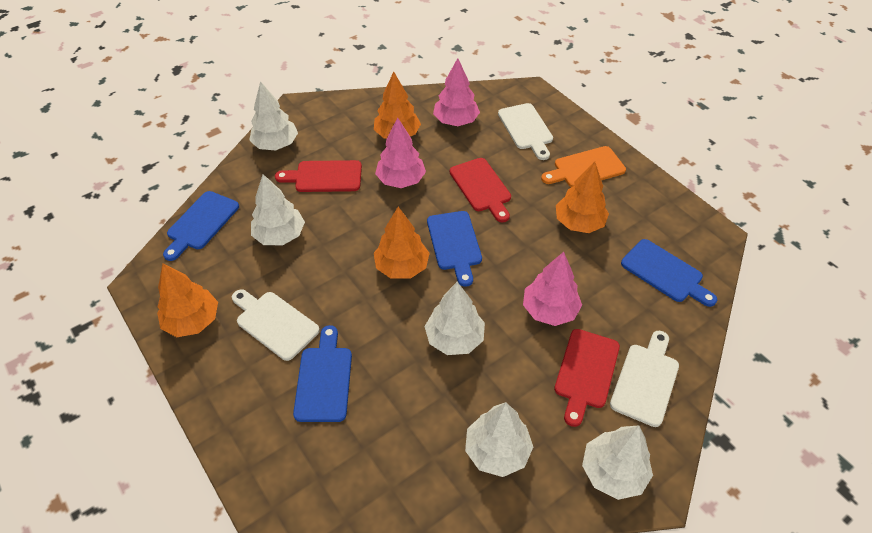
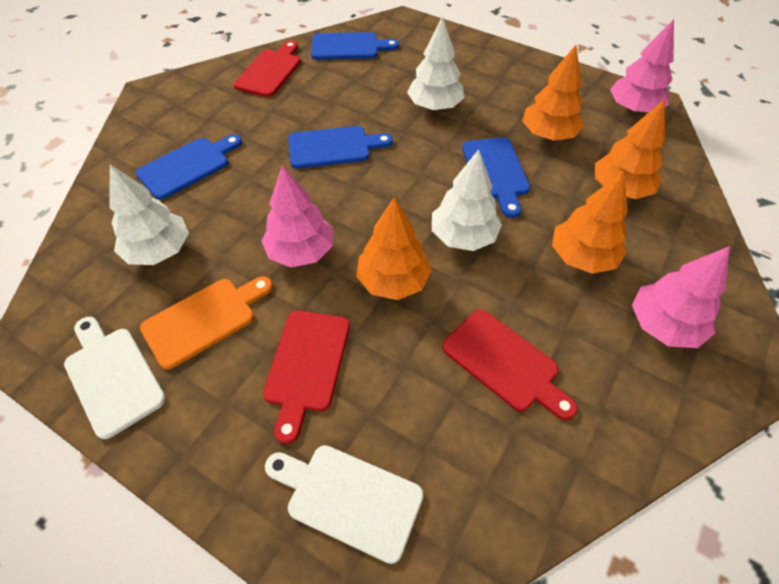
white cutting board: [232,289,320,361] [498,103,553,160] [610,331,679,427] = 3 -> [64,317,166,439] [265,445,424,564] = 2
white tree: [249,81,298,151] [251,174,305,245] [424,282,485,355] [465,402,533,477] [582,425,653,500] = 5 -> [109,164,189,265] [407,16,465,110] [432,149,502,251] = 3

